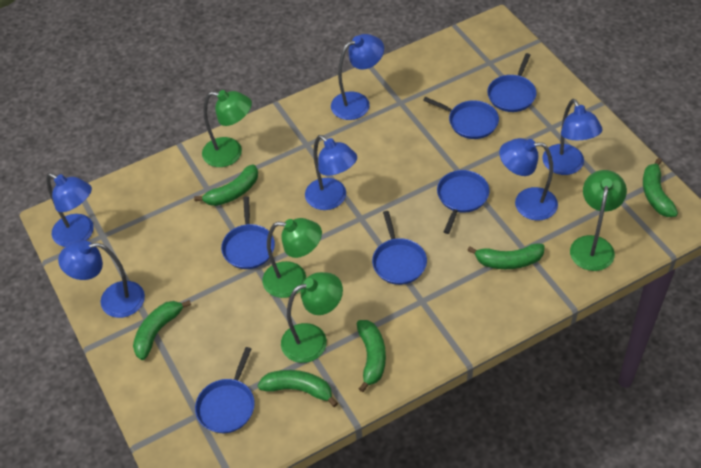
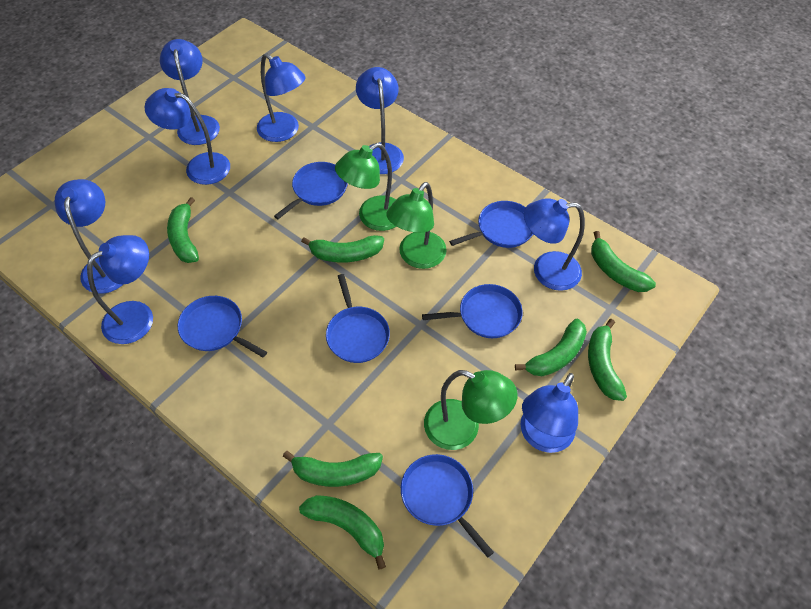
blue lamp: [46,173,94,247] [58,240,145,318] [305,135,357,210] [331,34,384,120] [499,138,558,221] [542,99,603,175] = 6 -> [55,179,122,294] [87,235,153,344] [144,88,230,185] [160,39,220,145] [257,53,306,142] [356,67,404,174] [521,373,578,453] [524,198,585,291] = 8
green banana: [133,300,191,360] [194,164,258,206] [258,370,338,407] [357,320,386,392] [467,243,545,269] [643,158,678,217] = 6 -> [167,197,199,263] [283,451,383,487] [299,495,386,570] [301,235,384,263] [515,319,587,376] [588,319,627,401] [591,231,656,292] = 7
green lamp: [202,90,252,167] [262,218,322,298] [281,272,343,363] [570,170,627,271] = 4 -> [335,143,396,231] [386,182,447,269] [424,370,518,450] = 3

